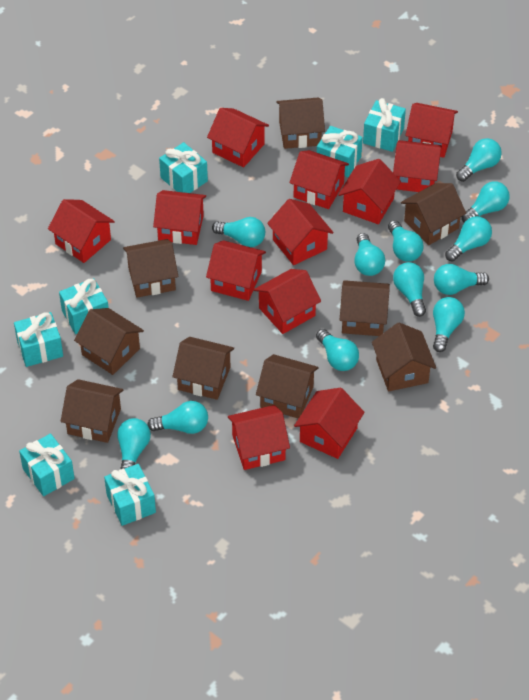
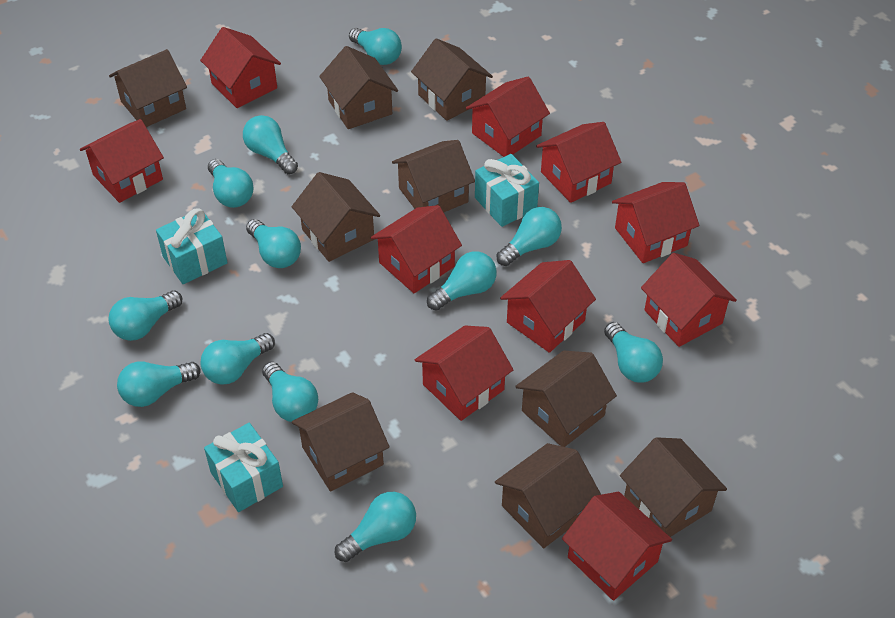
red house: [48,199,115,263] [153,190,206,245] [206,240,266,301] [207,108,269,168] [228,405,290,470] [254,269,321,334] [267,199,333,265] [290,150,349,209] [294,388,365,459] [338,159,401,224] [393,140,442,192] [405,103,458,158] = 12 -> [80,119,164,203] [200,27,281,108] [371,205,462,293] [415,326,513,421] [466,76,550,157] [500,260,596,353] [536,122,621,203] [562,491,672,601] [612,182,699,263] [641,253,737,347] = 10
turquoise gift: [14,312,63,367] [19,433,75,496] [59,278,109,334] [104,464,156,526] [159,142,208,193] [317,126,363,177] [363,98,406,152] = 7 -> [156,209,228,284] [204,423,283,512] [475,154,539,227] = 3

